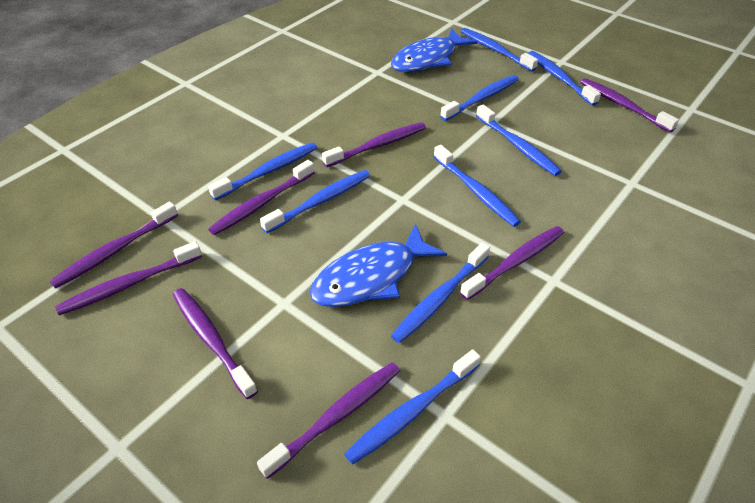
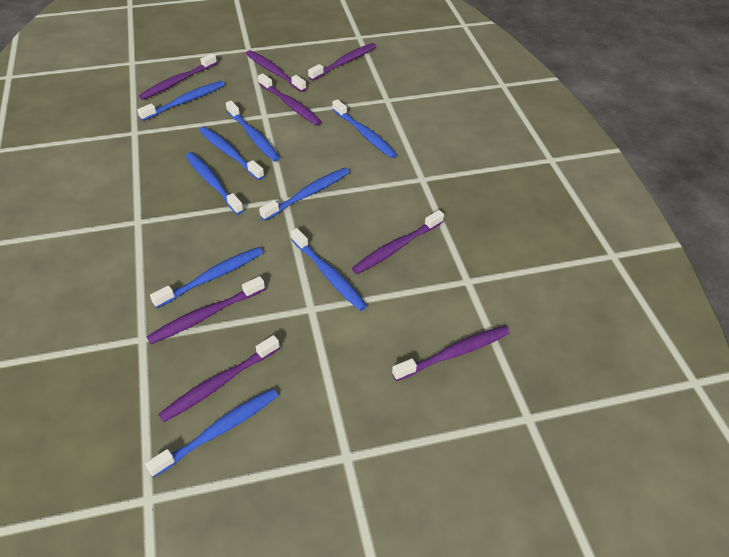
blue fish: [310,223,447,307] [391,28,478,72] = 2 -> none = 0

